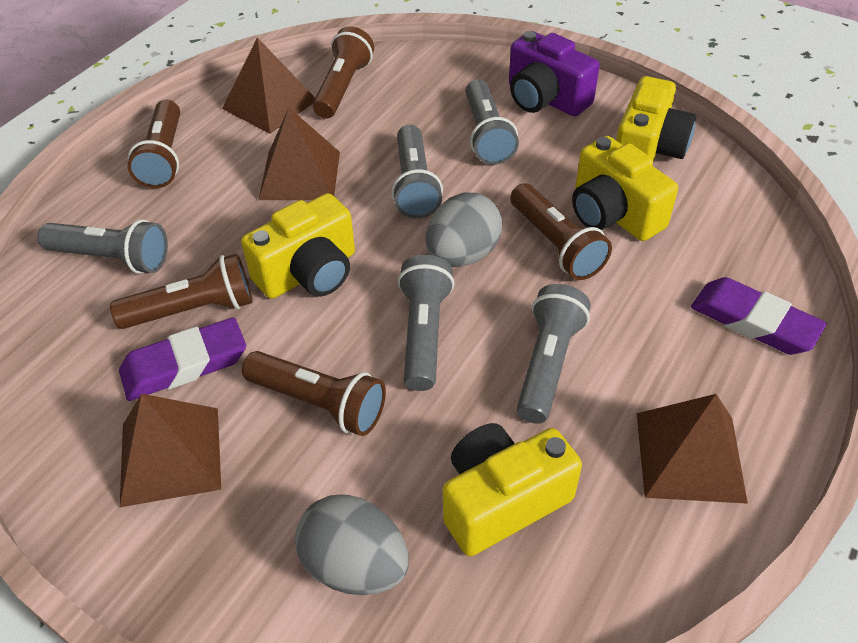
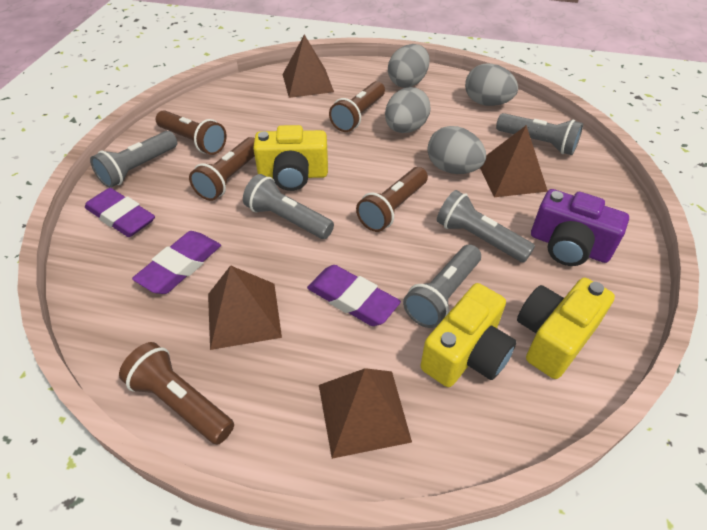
grey egg: [295,494,409,595] [425,192,503,267] = 2 -> [385,87,431,133] [388,44,429,88] [427,126,486,174] [465,63,518,106] = 4
purple eraser: [119,317,246,401] [691,277,826,355] = 2 -> [85,188,155,237] [132,231,221,294] [307,265,401,326] = 3
yellow camera: [241,193,355,299] [443,423,582,556] [572,136,678,241] [616,76,696,161] = 4 -> [253,125,328,191] [421,283,516,387] [517,278,615,379] = 3

